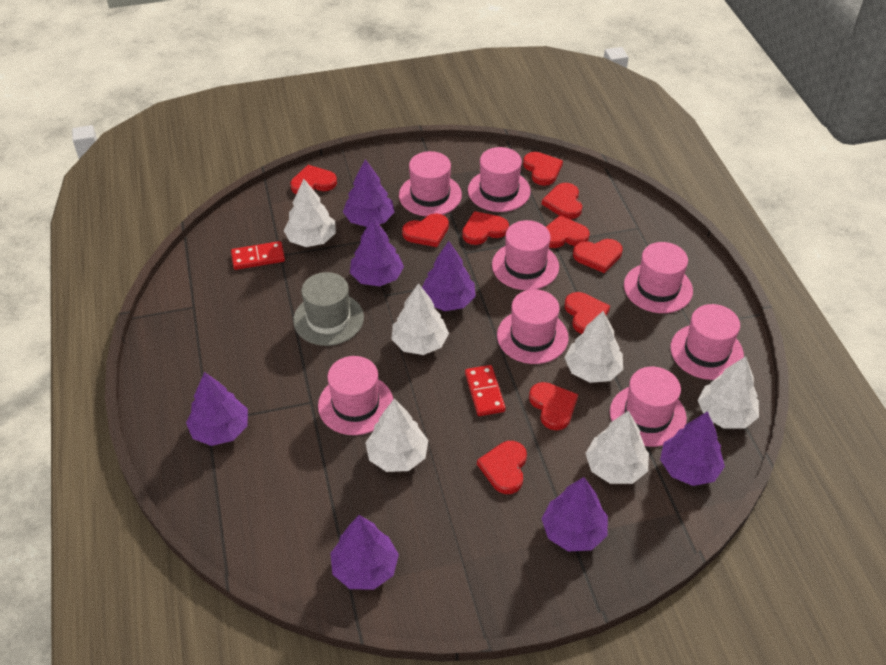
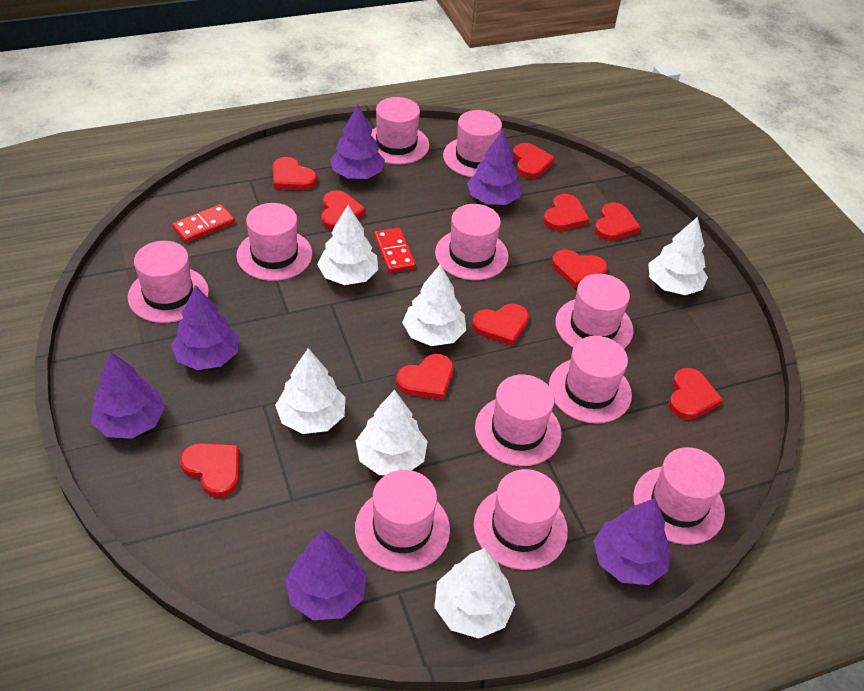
grey hat: [293,272,364,346] = 1 -> none = 0
pink hat: [318,356,393,435] [399,151,462,217] [468,147,531,212] [492,220,559,290] [497,289,569,364] [610,367,687,447] [624,242,693,313] [670,304,744,380] = 8 -> [128,241,209,323] [236,203,312,281] [355,470,450,572] [371,97,429,165] [435,204,509,280] [443,110,502,177] [474,469,568,570] [475,374,561,466] [549,336,632,424] [555,274,634,349] [633,447,725,545] = 11
purple tree: [186,372,248,446] [330,515,399,590] [343,159,394,227] [350,217,404,286] [422,241,476,311] [542,477,608,552] [660,411,725,486] = 7 -> [91,352,165,439] [171,285,239,370] [285,531,367,620] [330,104,385,179] [467,130,522,205] [594,498,670,585] = 6

